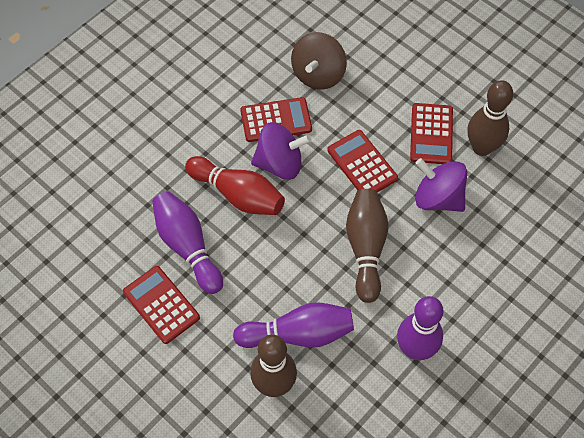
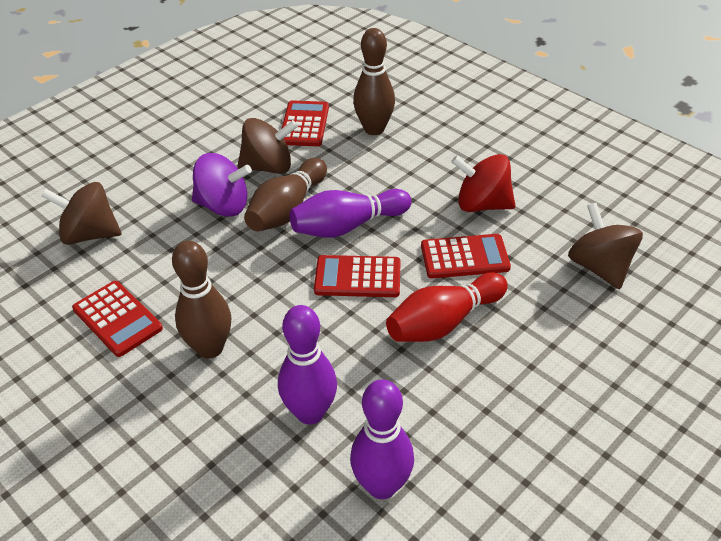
brown spinning top: [291,32,347,89] = 1 -> [41,182,122,245] [237,118,298,174] [568,203,643,289] = 3
purple spinning top: [251,122,311,180] [415,158,467,212] = 2 -> [192,153,252,217] = 1
red spinning top: none = 0 -> [451,154,515,212] = 1

